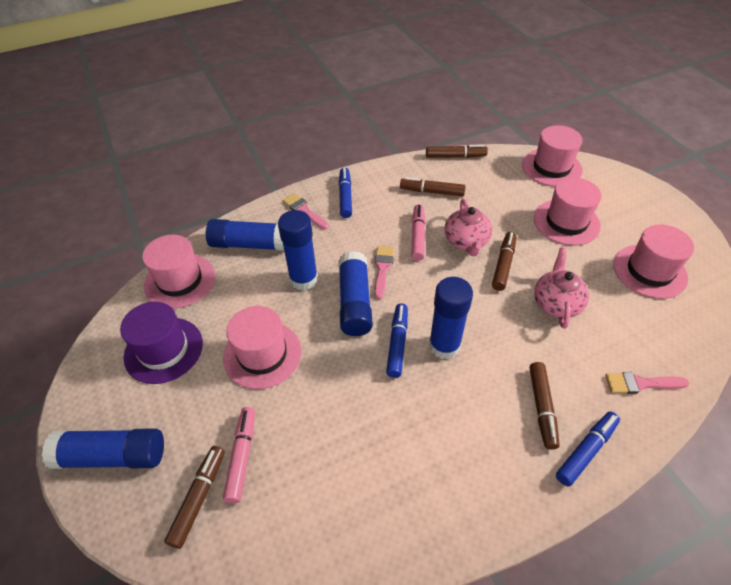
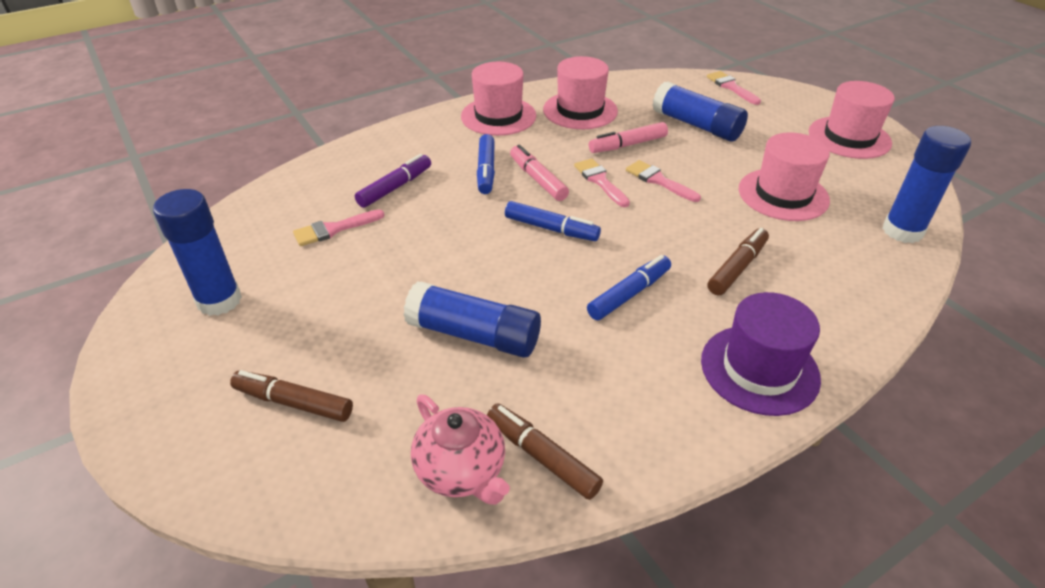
blue glue stick: [42,428,164,469] [206,219,284,251] [278,210,318,290] [338,251,373,336] [429,277,473,359] = 5 -> [153,189,242,316] [403,281,541,358] [652,81,748,142] [883,126,971,243] = 4
brown marker: [164,446,225,549] [400,177,466,196] [426,145,488,158] [492,232,516,291] [529,362,560,450] = 5 -> [230,370,353,422] [487,403,603,500] [708,228,769,295] = 3
pink brush: [282,193,329,229] [374,246,394,299] [605,372,689,394] = 3 -> [293,209,385,246] [574,158,630,207] [626,160,701,202] [707,71,761,105] = 4
pink hat: [142,235,215,308] [223,306,302,389] [522,125,583,187] [534,177,602,246] [613,224,694,299] = 5 -> [461,62,536,136] [543,56,618,129] [739,132,830,221] [809,81,895,159] = 4
pink teapot: [445,199,492,256] [534,248,589,329] = 2 -> [411,394,510,505] = 1
purple marker: none = 0 -> [355,154,431,208] = 1

